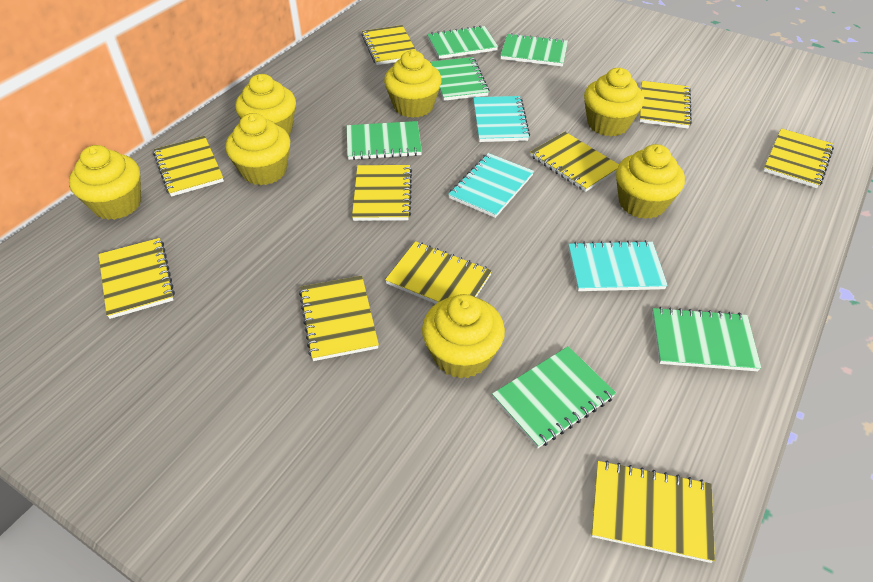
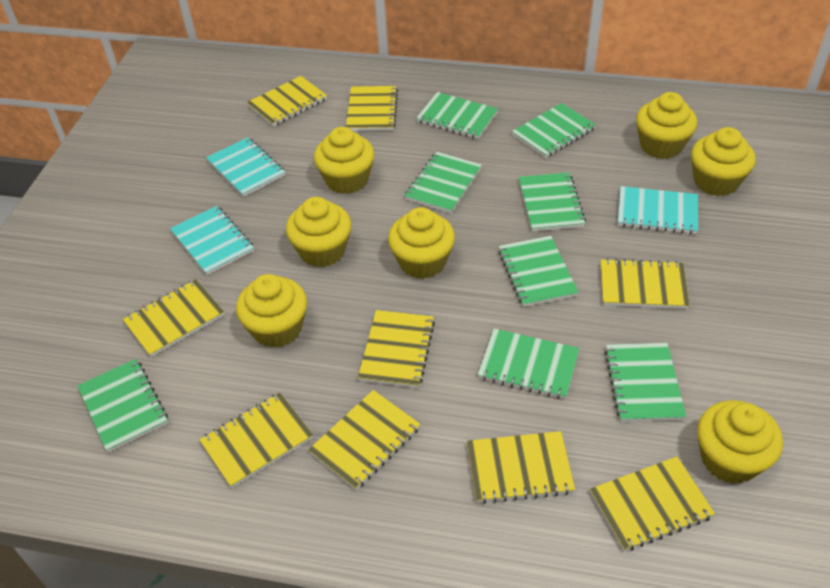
green notebook: [347,121,422,160] [427,25,498,59] [430,57,489,101] [492,346,616,448] [500,33,568,67] [652,307,761,371] = 6 -> [77,359,168,453] [404,152,482,213] [416,92,498,139] [478,329,579,399] [498,236,579,307] [512,103,596,158] [519,172,586,232] [604,343,686,422] = 8
yellow notebook: [99,238,175,319] [153,136,224,197] [299,276,379,361] [352,165,412,221] [362,25,416,65] [385,241,492,304] [530,132,619,192] [591,460,715,563] [639,81,692,129] [763,128,834,188] = 10 -> [123,279,224,357] [199,393,313,488] [247,76,327,127] [308,390,420,490] [346,86,398,131] [358,310,435,388] [467,431,575,504] [590,457,715,551] [600,258,690,309] = 9

